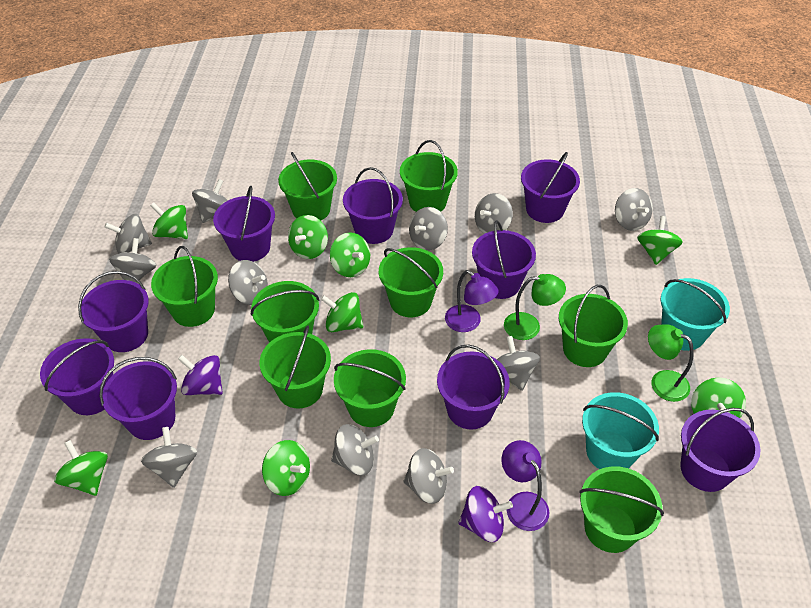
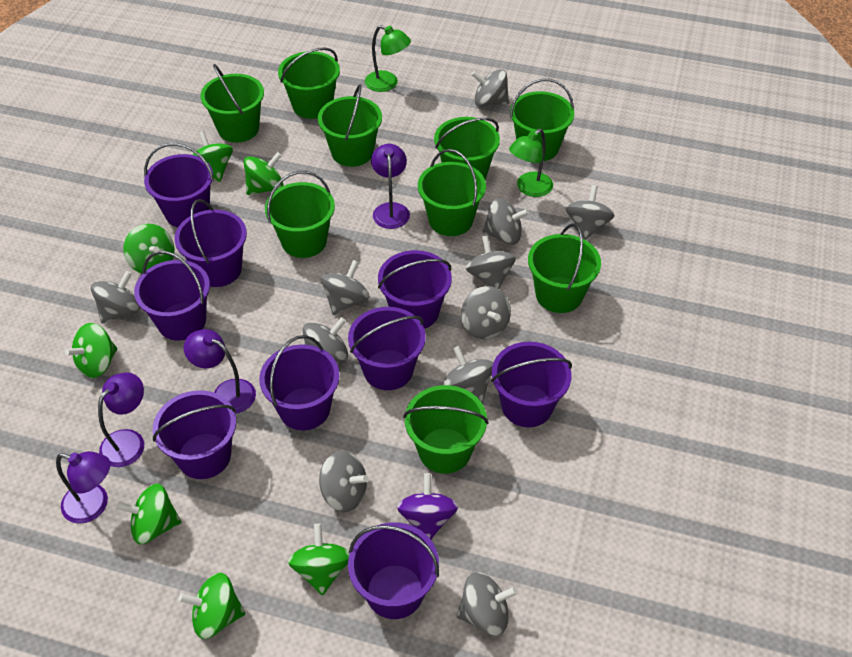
green spinning top: [54,440,108,496] [150,202,188,239] [262,440,310,496] [288,215,328,259] [321,292,363,332] [330,233,370,277] [637,216,683,265] [691,378,746,418] = 8 -> [65,323,117,378] [116,483,182,545] [123,224,175,273] [178,573,245,639] [192,131,233,182] [244,152,284,195] [288,524,350,596] = 7
purple lamp: [445,270,499,332] [501,440,549,531] = 2 -> [56,451,110,524] [98,372,144,467] [184,329,256,414] [371,144,410,229] = 4
purple spinning top: [178,355,223,395] [458,486,513,542] = 2 -> [397,473,458,539] = 1
turquoise bucket: [582,392,659,469] [661,278,730,351] = 2 -> none = 0

